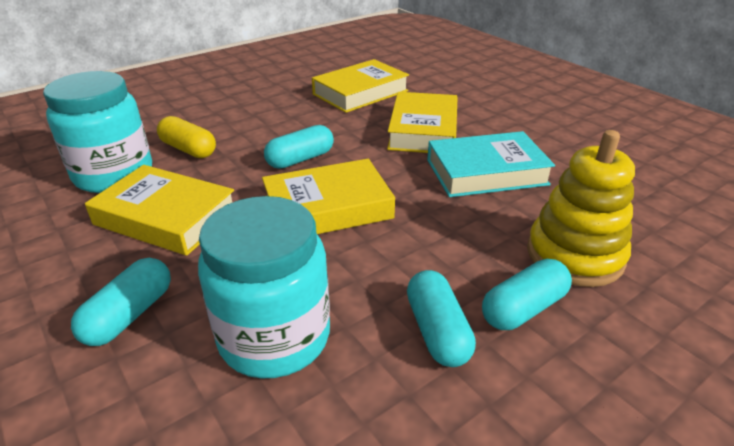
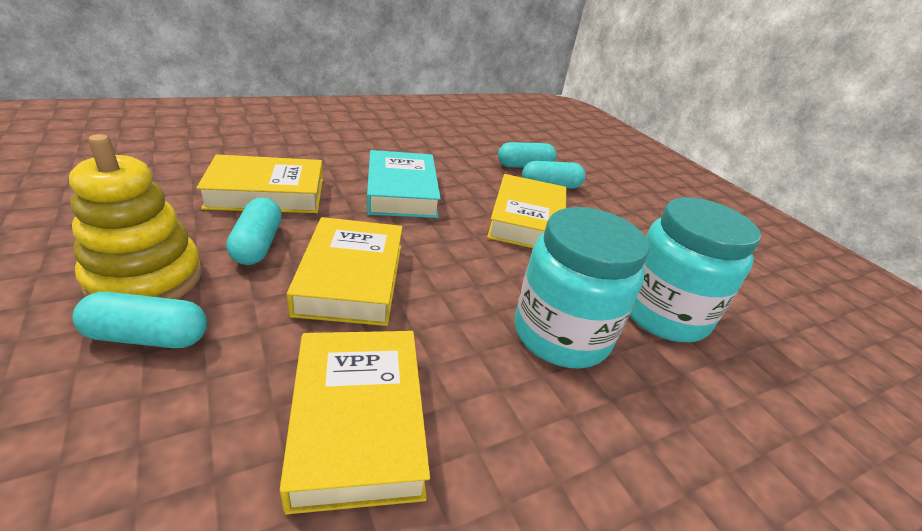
yellow capsule: [157,116,216,158] = 1 -> none = 0

